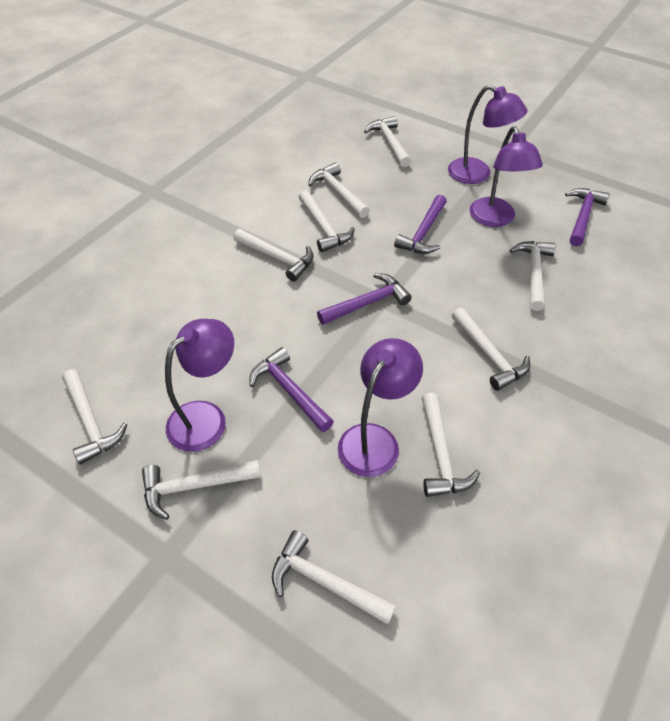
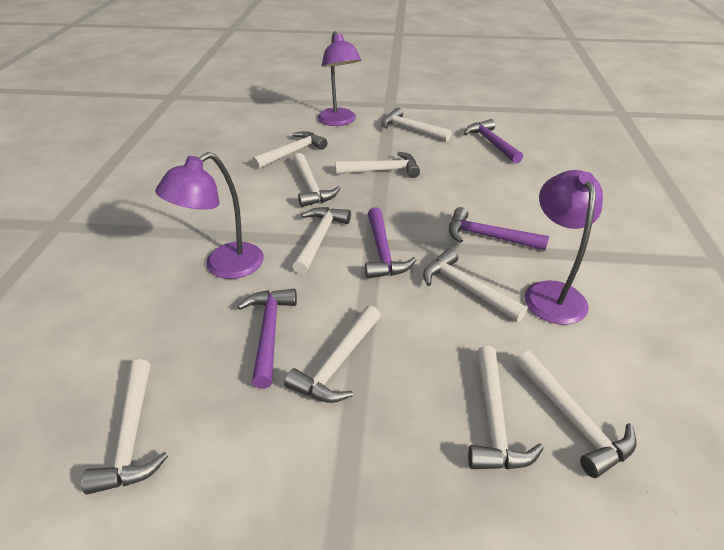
purple lamp: [165,319,234,452] [338,338,423,477] [448,85,528,184] [469,126,543,227] = 4 -> [155,152,264,279] [318,31,361,126] [524,170,603,325] = 3

